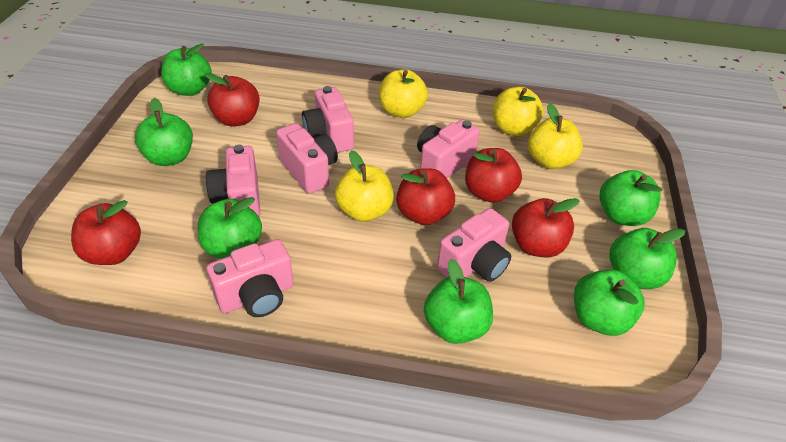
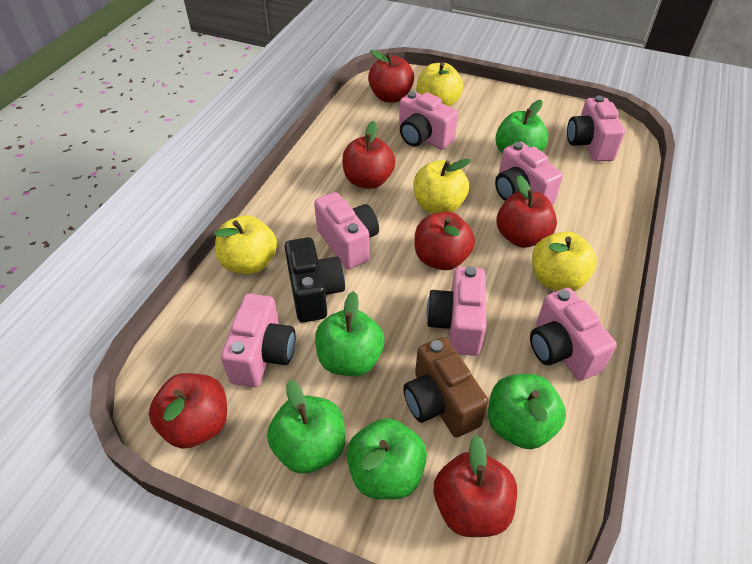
black camera: none = 0 -> [284,237,345,323] = 1
brown camera: none = 0 -> [403,337,488,437] = 1
green apple: [135,98,193,166] [161,43,212,96] [198,197,262,259] [424,259,493,344] [574,270,644,336] [600,170,662,226] [609,228,685,289] = 7 -> [267,380,345,474] [315,291,385,376] [347,418,427,499] [488,374,566,449] [495,100,548,154] = 5
pink camera: [206,144,260,217] [207,239,294,317] [276,123,338,194] [302,86,354,153] [417,120,480,178] [437,208,511,282] = 6 -> [221,294,295,387] [314,192,379,270] [399,91,458,150] [426,266,486,356] [495,142,563,205] [530,288,617,381] [567,96,625,162] = 7
red apple: [71,200,141,265] [205,73,260,126] [396,168,455,225] [465,148,522,203] [512,198,580,257] = 5 -> [149,373,227,449] [342,121,395,189] [368,50,414,102] [415,211,475,270] [434,435,517,537] [497,175,557,248] = 6

